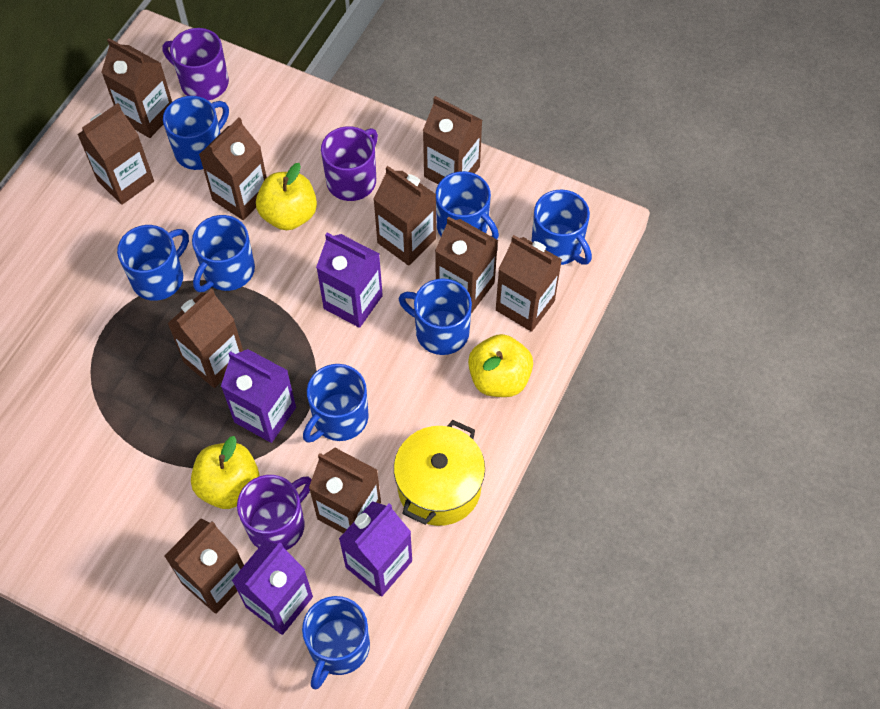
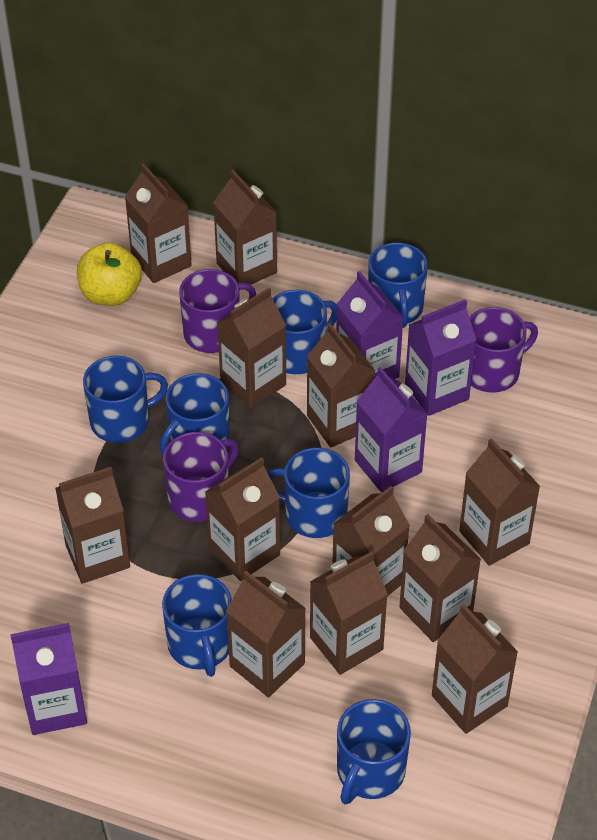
blue mug: [117,225,189,301] [163,96,229,170] [192,215,255,292] [302,596,370,689] [303,364,369,443] [399,278,472,355] [436,171,499,239] [531,190,592,265] = 8 -> [83,356,168,443] [160,373,230,455] [162,574,232,677] [267,447,350,538] [273,290,337,374] [337,699,411,804] [368,243,428,328] = 7
brown carton: [77,103,154,205] [101,38,172,138] [164,519,244,614] [167,289,243,388] [199,117,267,220] [309,448,381,533] [373,166,436,266] [423,96,482,184] [435,217,498,313] [496,235,562,332] = 10 -> [55,467,130,584] [125,164,192,283] [205,457,280,581] [213,170,277,285] [217,288,286,408] [226,571,306,697] [307,323,375,447] [310,551,388,675] [332,486,410,596] [399,514,481,642] [432,604,518,734] [459,438,540,566] = 12
yellow apple: [191,436,259,509] [256,163,317,230] [468,334,533,397] = 3 -> [77,243,142,306] = 1
yellow pot: [394,420,485,526] = 1 -> none = 0

